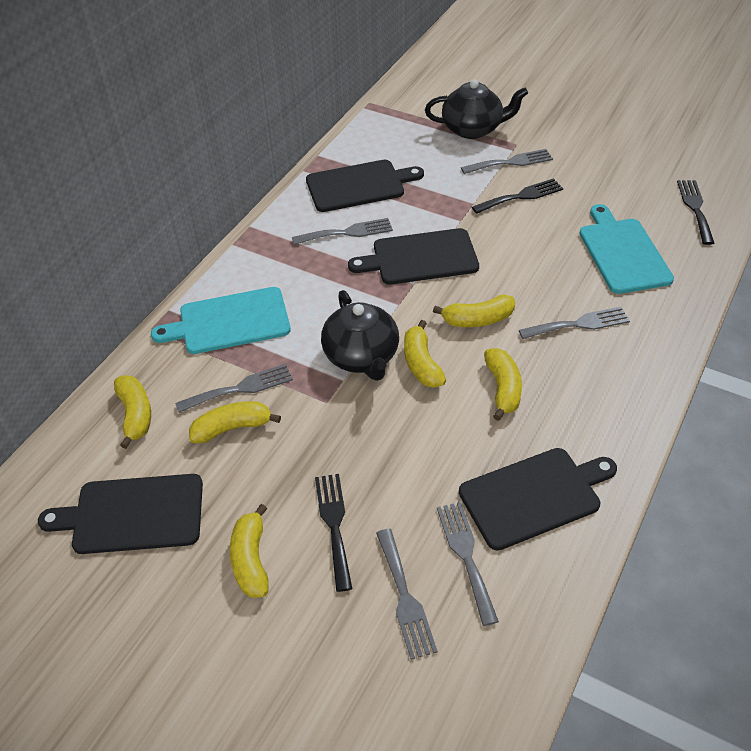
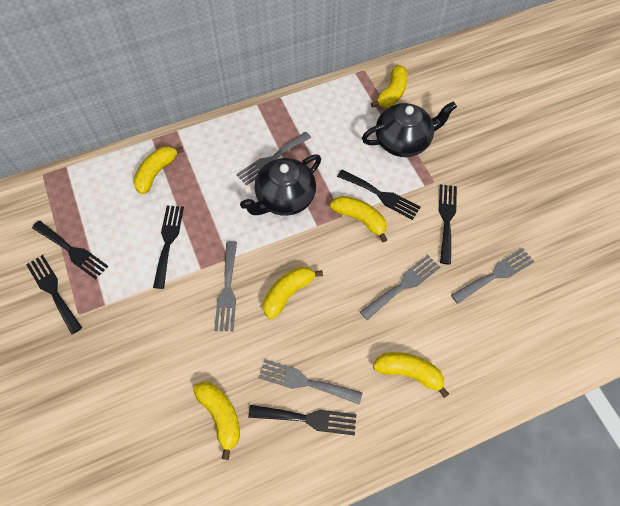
black cutting board: [38,474,203,554] [306,160,424,212] [348,228,479,285] [459,448,617,551] = 4 -> none = 0
black fork: [315,474,352,592] [472,178,563,214] [677,180,715,245] = 3 -> [26,255,82,334] [32,221,108,280] [153,206,184,289] [248,405,357,435] [337,170,420,220] [438,184,457,264] = 6
grey fork: [175,364,293,413] [292,218,393,245] [376,529,438,660] [437,502,499,626] [461,149,553,174] [519,307,630,339] = 6 -> [214,241,237,331] [236,132,311,186] [258,359,362,404] [360,255,440,320] [451,248,535,304] = 5
turquoise cutting board: [151,287,291,354] [579,204,674,294] = 2 -> none = 0

